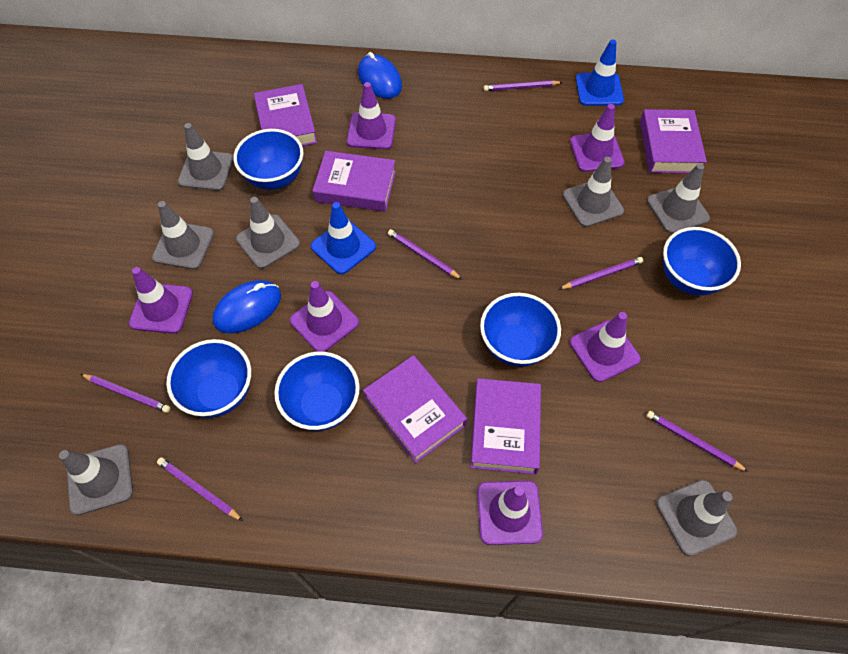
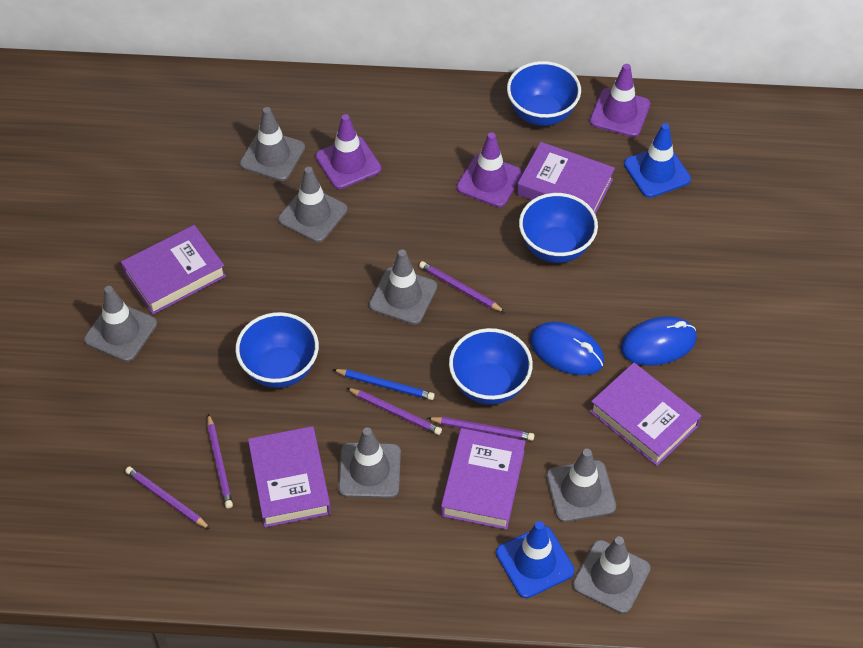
blue bowl: [166,339,251,418] [234,129,303,190] [274,352,360,431] [480,293,561,367] [663,227,741,296] = 5 -> [235,312,319,388] [449,328,533,405] [507,61,581,126] [519,193,598,263] = 4
blue pencil: none = 0 -> [332,369,435,400] = 1
purple pencil: [81,374,170,413] [157,457,243,521] [388,229,463,280] [484,80,563,91] [559,257,644,289] [646,411,749,472] = 6 -> [125,466,210,529] [207,414,233,508] [347,388,442,435] [419,261,505,312] [428,417,534,441] = 5
purple traffic cone: [129,267,193,334] [290,281,359,352] [347,82,396,150] [477,481,543,545] [570,104,625,172] [570,312,641,382] = 6 -> [315,114,382,189] [456,132,522,207] [590,64,650,137] = 3

